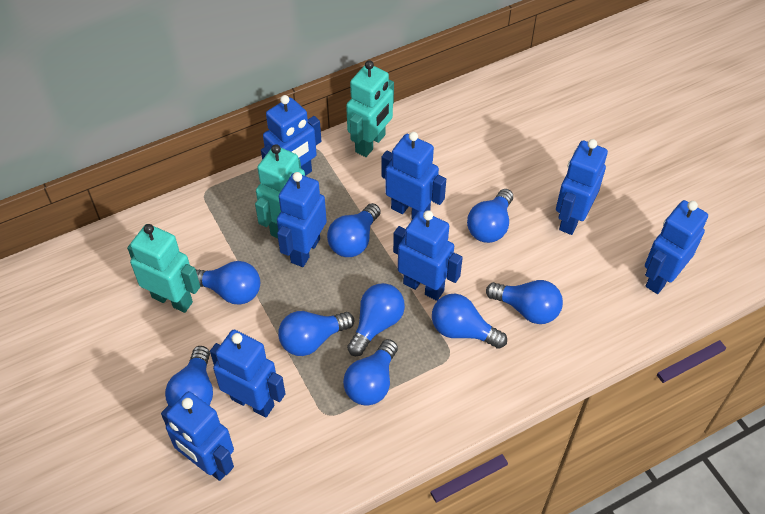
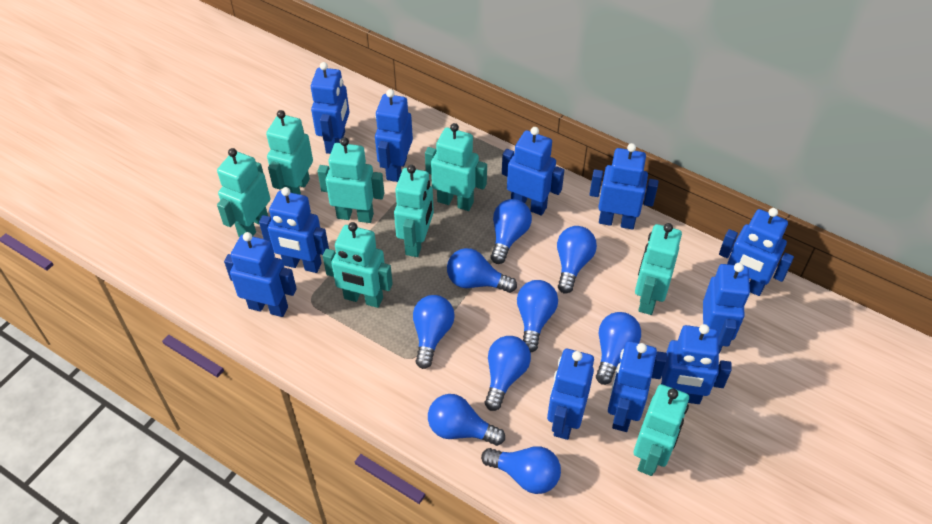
blue robot: [161,391,234,481] [210,330,286,418] [261,95,321,176] [277,172,327,267] [381,132,446,219] [393,210,463,301] [556,139,608,235] [645,200,708,294] = 8 -> [224,232,297,317] [259,187,329,273] [311,62,350,154] [375,89,413,182] [502,127,564,216] [547,349,594,440] [590,143,659,230] [608,341,657,432] [652,324,732,404] [703,263,750,353] [719,208,794,296] = 11
turquoise robot: [127,224,200,313] [255,144,305,238] [346,60,394,157] = 3 -> [217,148,270,237] [266,110,313,195] [318,137,384,223] [323,222,393,308] [394,165,434,257] [425,123,487,211] [634,384,689,476] [635,223,682,315] = 8

